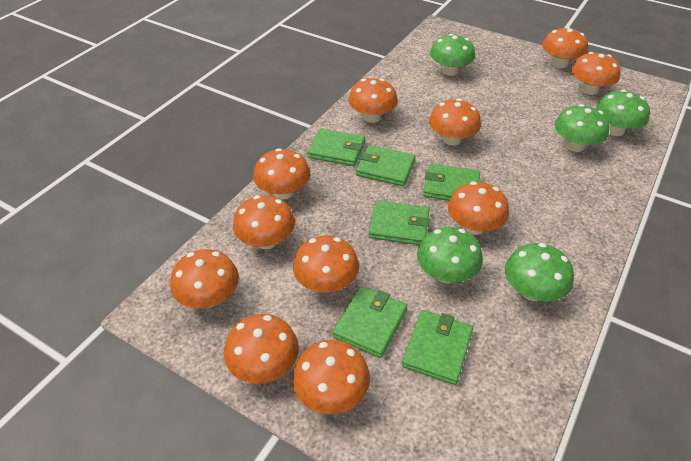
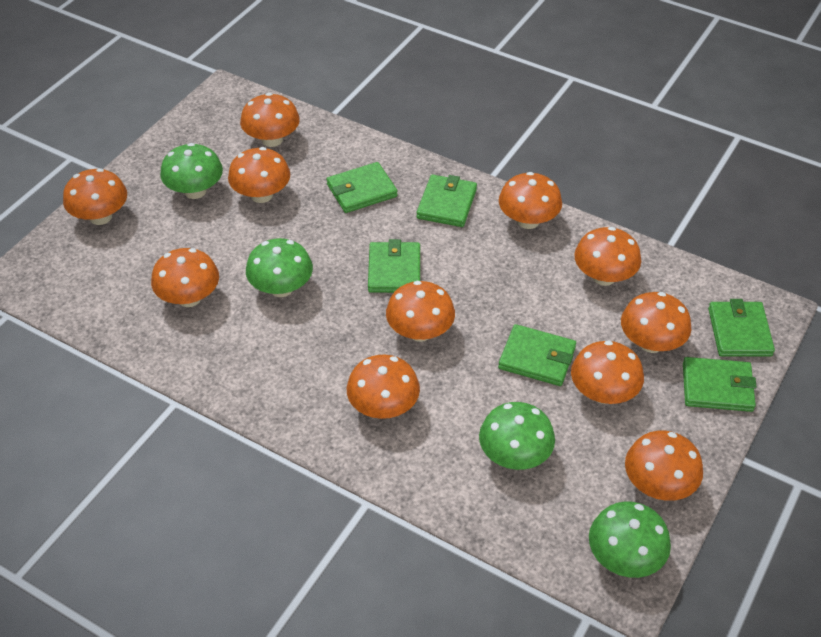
green mushroom: [417,227,483,283] [430,34,475,76] [505,243,574,302] [555,104,610,152] [596,90,650,136] = 5 -> [160,143,223,199] [246,238,313,297] [479,402,555,470] [589,501,671,578] = 4

